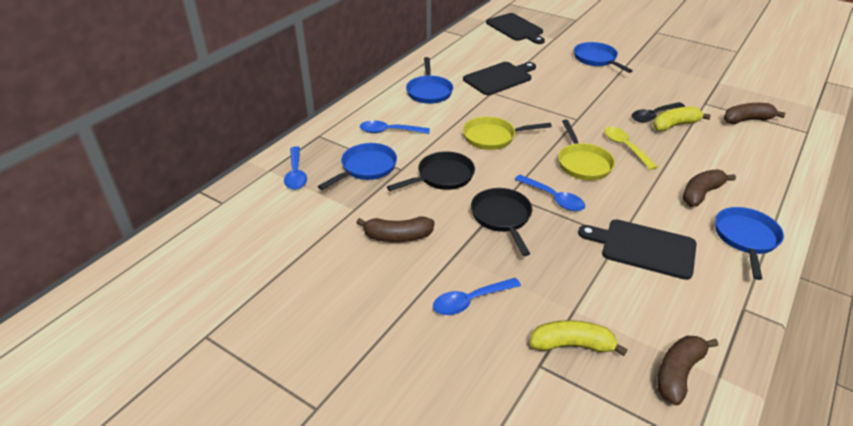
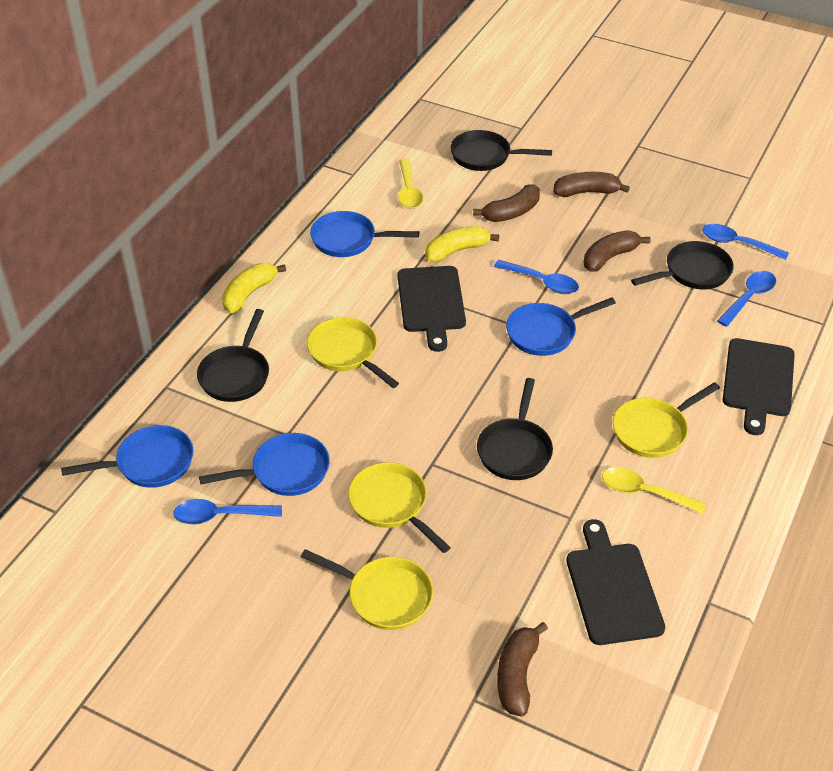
black pan: [387,151,475,191] [471,188,532,256] = 2 -> [197,309,269,402] [450,130,552,171] [477,378,553,480] [631,241,734,289] = 4
black spoon: [631,102,685,122] = 1 -> none = 0
yellow pan: [463,117,552,150] [558,120,615,180] = 2 -> [301,549,433,630] [307,317,399,388] [348,462,451,553] [613,382,720,458] = 4
yellow spoon: [604,127,657,170] = 1 -> [398,159,423,209] [602,467,706,514] = 2

